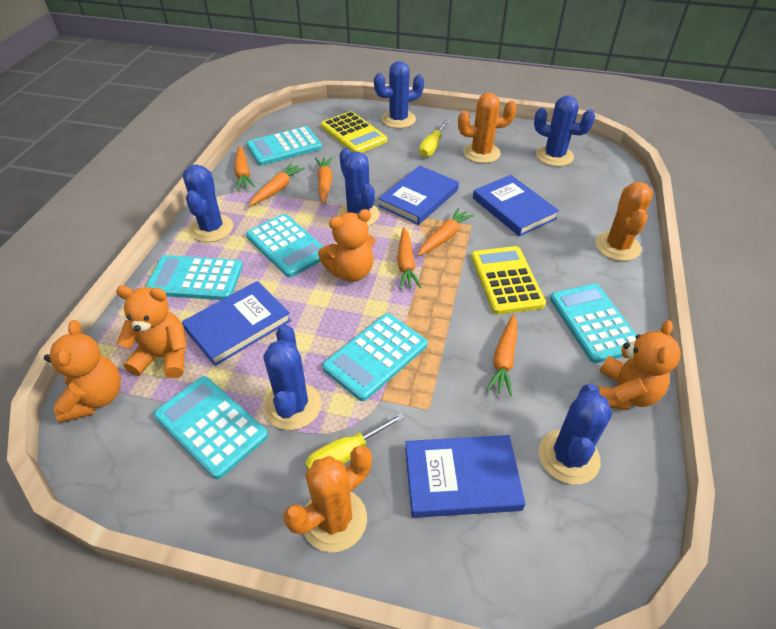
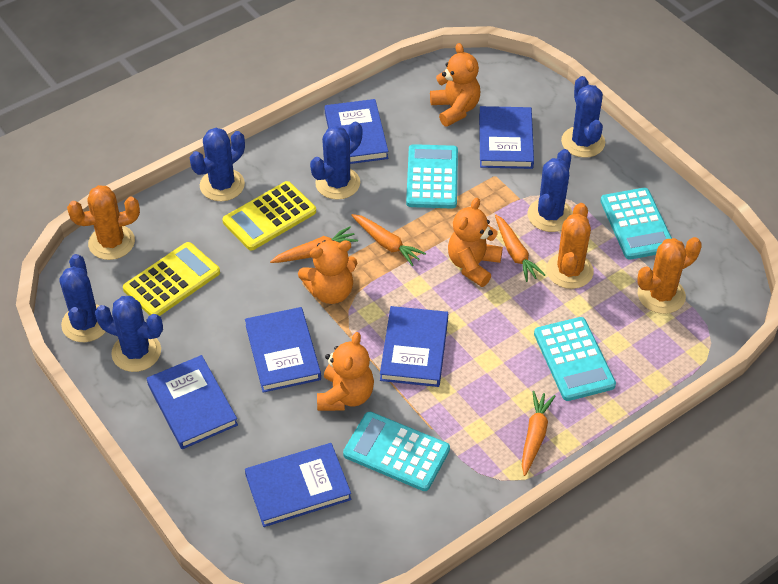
blue book: [182,281,291,366] [379,165,459,225] [405,435,526,518] [473,175,559,236] = 4 -> [147,355,238,449] [245,307,321,393] [245,443,352,527] [325,99,388,164] [380,306,448,387] [479,106,534,169] = 6
orange carrot: [234,146,255,190] [249,163,305,206] [315,157,332,204] [397,227,421,289] [418,208,474,256] [486,314,517,396] = 6 -> [270,226,358,263] [351,214,426,266] [495,215,545,282] [522,391,555,476] = 4
turquoise calculator: [145,255,243,300] [154,376,268,479] [246,214,324,278] [247,126,322,166] [322,314,427,401] [550,284,637,363] = 6 -> [343,412,450,491] [406,144,458,208] [534,317,616,401] [600,188,672,260] = 4
yellow screwdriver: [305,413,405,470] [419,120,449,157] = 2 -> none = 0

